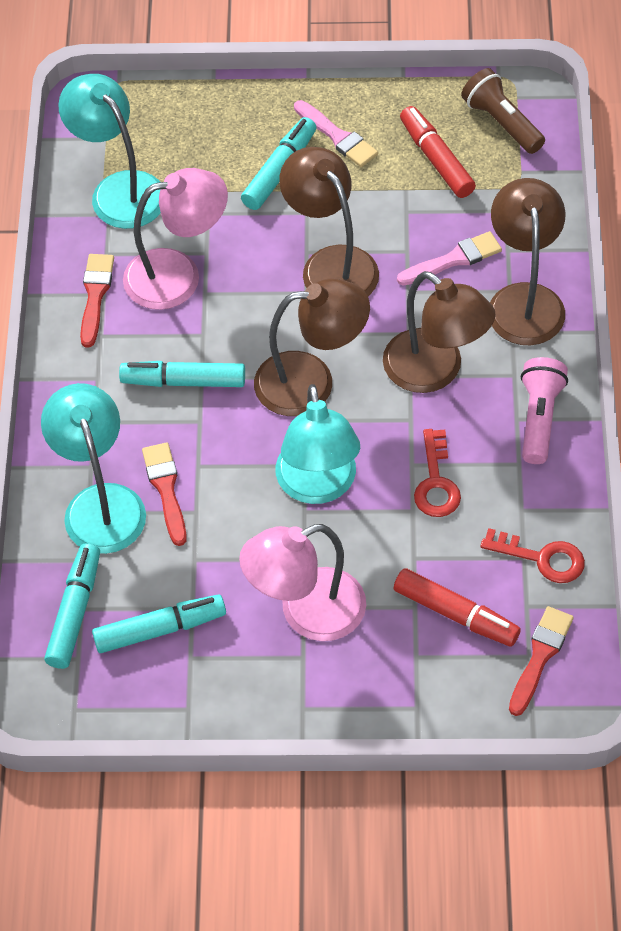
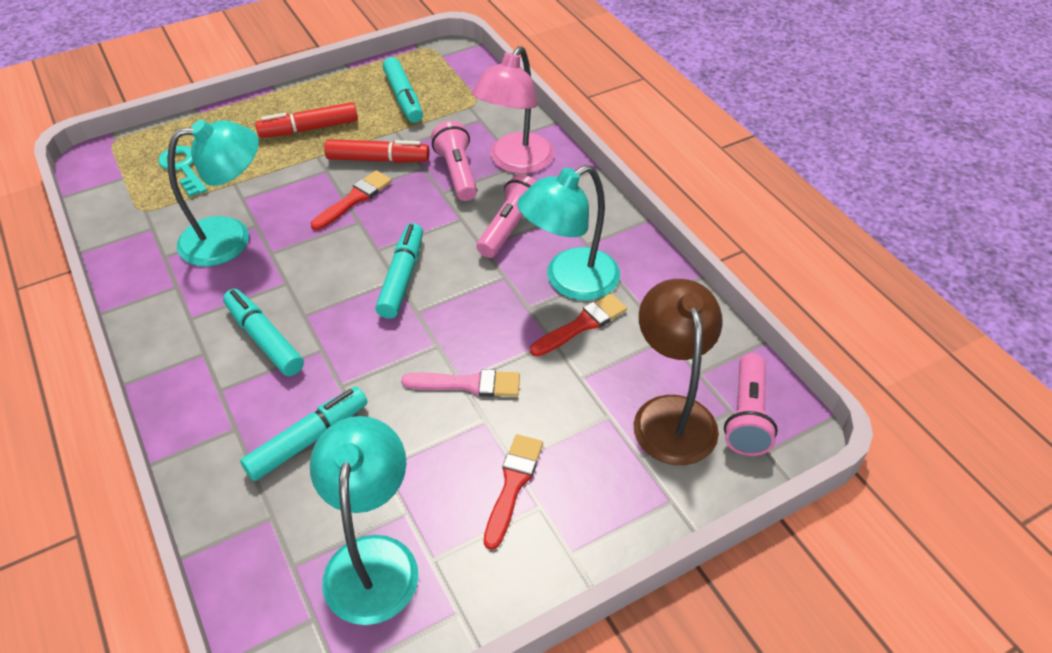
brown flashlight: [461,68,545,154] = 1 -> none = 0
brown lamp: [254,278,370,416] [279,147,379,296] [383,271,496,393] [490,178,565,345] = 4 -> [633,279,723,465] = 1
pink brush: [294,100,378,167] [397,231,502,285] = 2 -> [401,369,520,397] = 1
pink flashlight: [521,357,568,464] = 1 -> [431,121,477,201] [476,174,536,258] [724,353,778,456] = 3
pink lamp: [123,168,228,310] [239,524,366,641] = 2 -> [472,46,554,174] = 1
red key: [414,429,461,517] [480,528,585,583] = 2 -> none = 0
turquoise key: none = 0 -> [158,146,207,197] = 1

